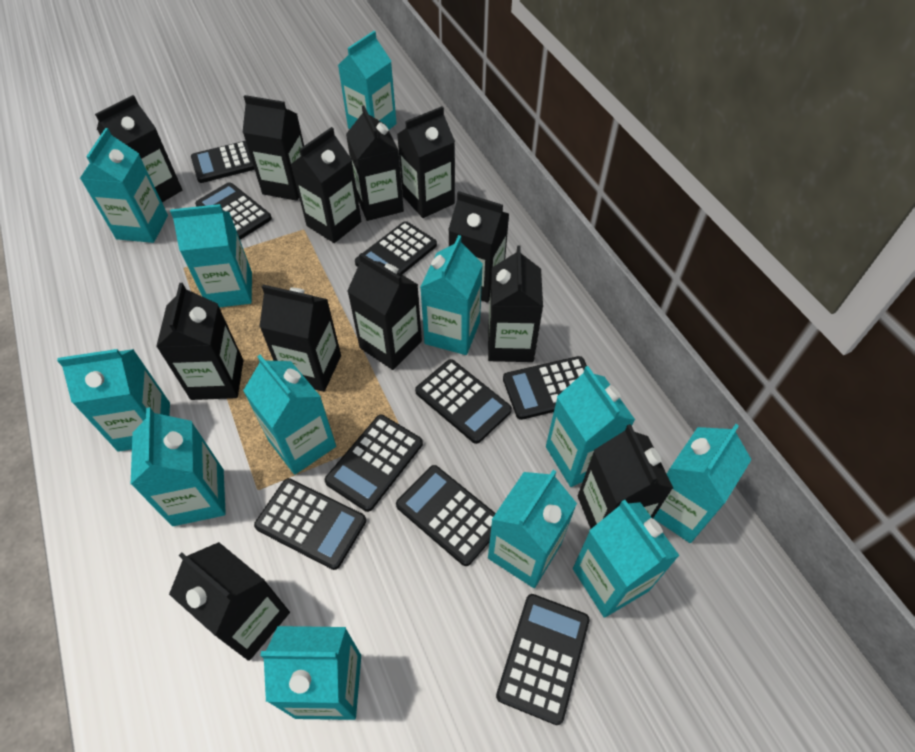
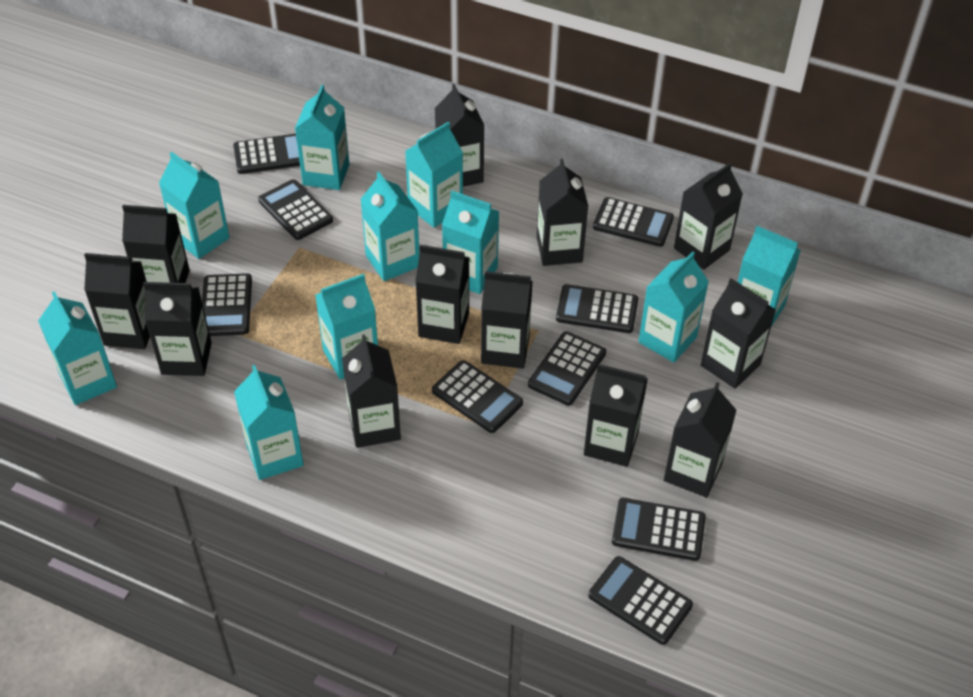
turquoise carton: [57,349,170,452] [80,128,168,243] [130,407,226,526] [170,204,252,307] [243,355,336,475] [260,626,361,720] [338,31,397,130] [420,235,483,355] [488,470,577,588] [546,366,635,487] [573,500,680,618] [653,424,752,543] = 12 -> [38,291,117,405] [159,152,230,259] [234,365,304,480] [295,85,349,190] [315,274,378,380] [360,172,419,281] [405,122,463,228] [442,191,499,294] [639,251,709,363] [738,226,801,327] = 10

